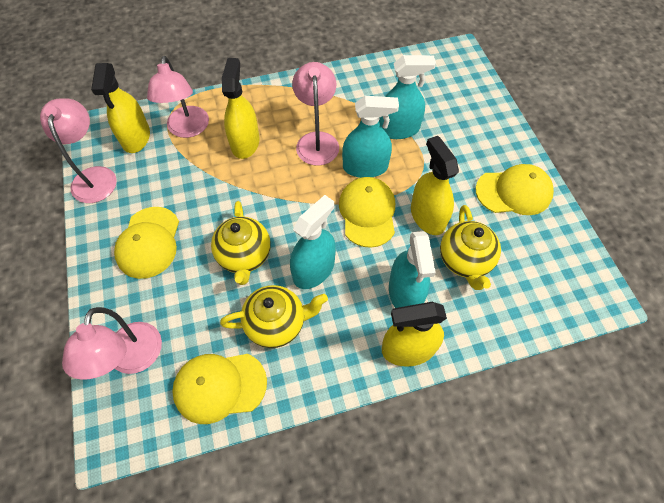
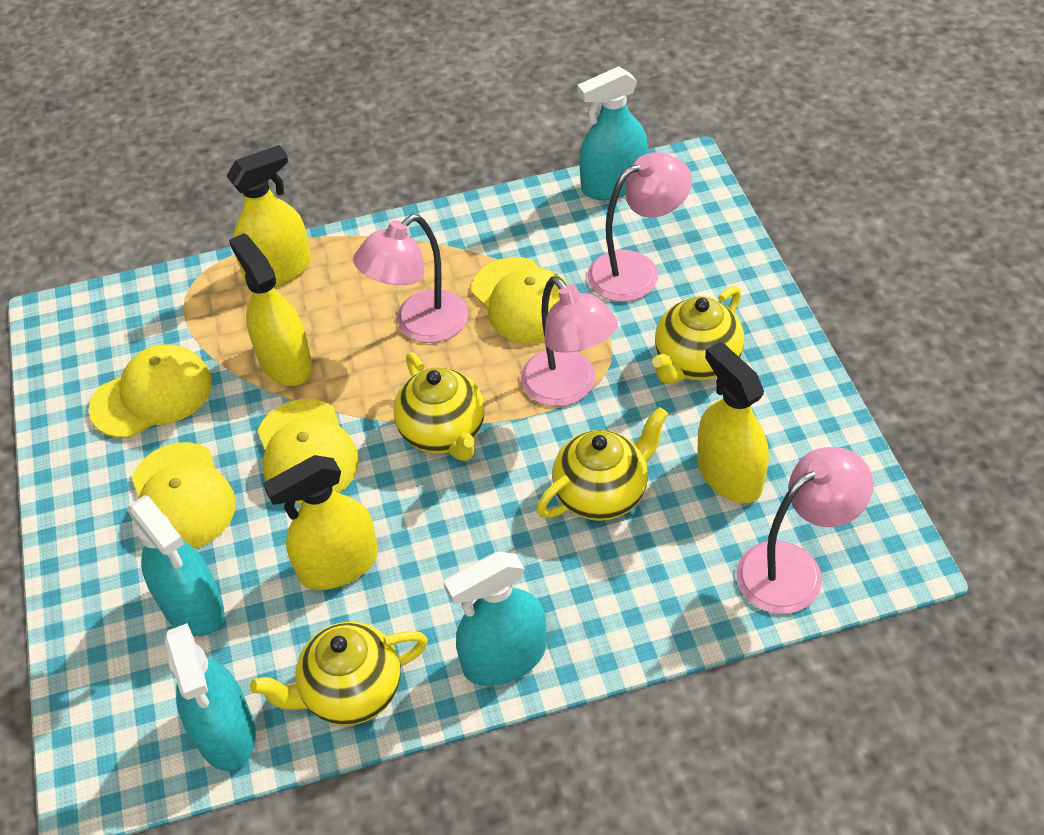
yellow teapot: [211,201,271,285] [220,285,328,348] [440,205,501,290] = 3 -> [250,622,428,725] [393,352,485,461] [537,407,668,521] [652,286,744,384] = 4

